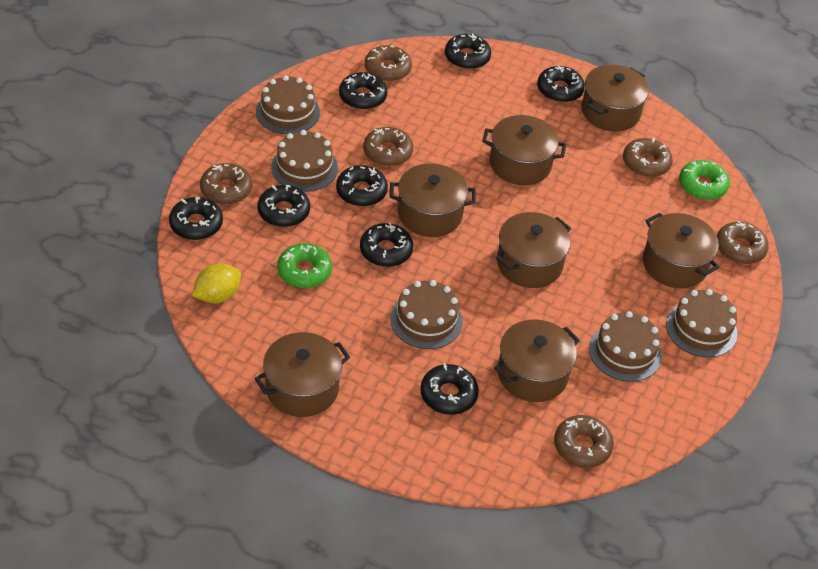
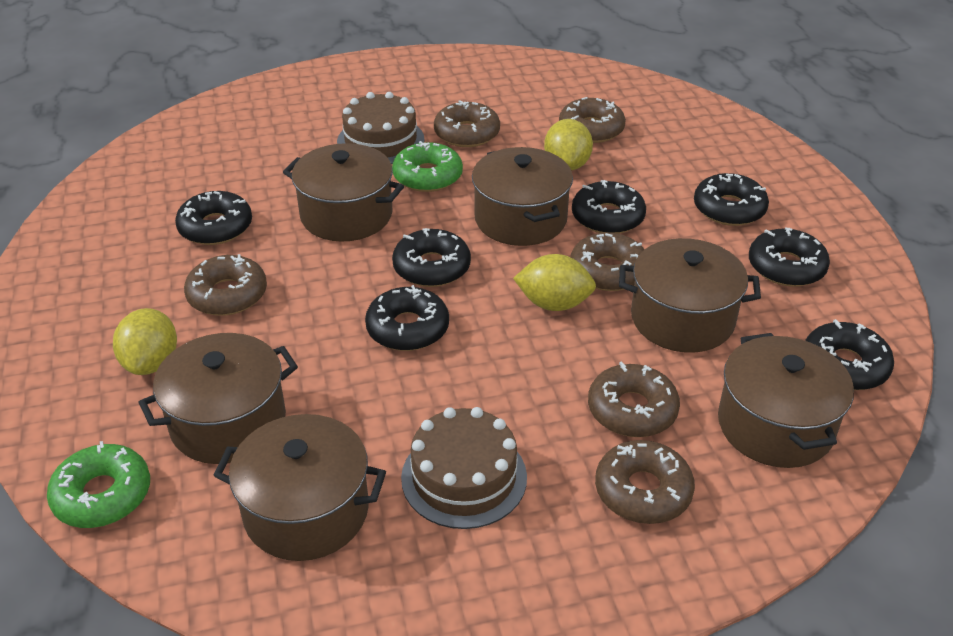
black donut: [169,197,223,240] [258,184,310,227] [336,165,388,206] [339,72,387,110] [360,223,413,267] [420,363,479,415] [445,33,491,69] [537,65,585,102] = 8 -> [175,191,252,245] [365,285,449,351] [392,228,471,287] [572,180,646,234] [694,173,769,226] [749,227,830,287] [805,319,894,390] = 7
brown cake: [256,75,320,134] [271,130,338,192] [390,280,463,349] [589,311,662,382] [666,289,738,358] = 5 -> [337,92,425,164] [401,407,527,529] = 2
brown pot: [254,332,350,417] [389,164,476,237] [482,115,566,185] [494,319,580,402] [496,212,571,288] [581,65,649,131] [643,213,719,288] = 7 -> [138,333,298,464] [213,414,386,561] [283,143,404,242] [472,147,573,246] [619,238,761,353] [718,333,854,468] = 6
yellow lemon: [192,263,241,303] = 1 -> [113,308,177,375] [513,254,596,311] [544,119,593,170] = 3

